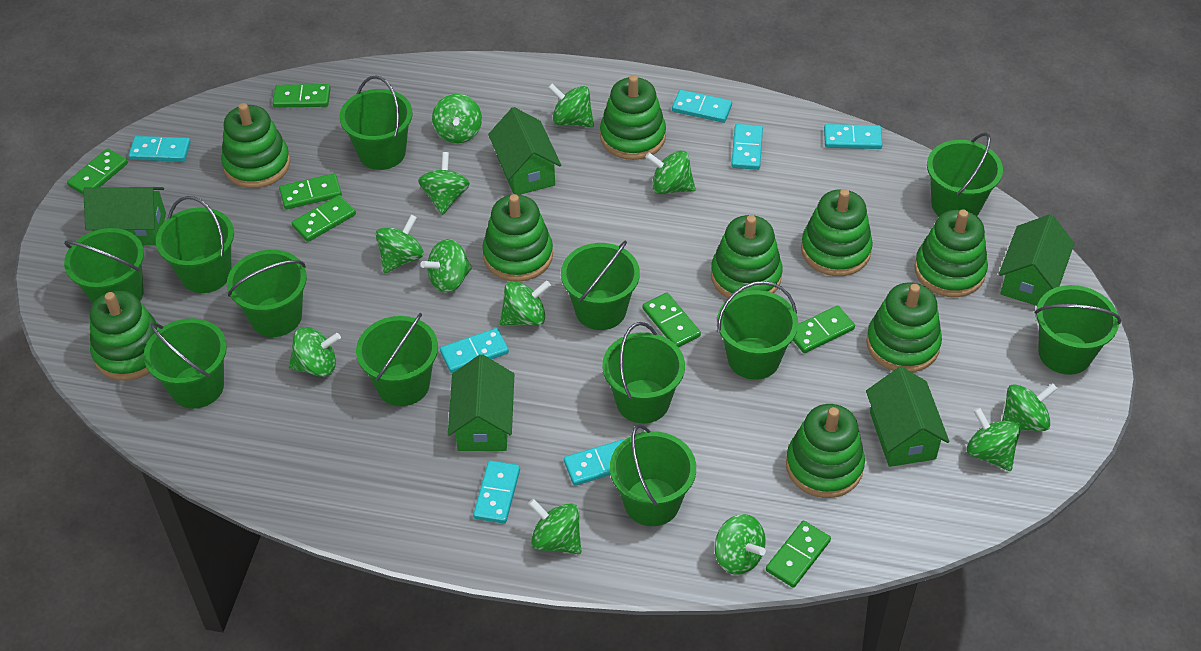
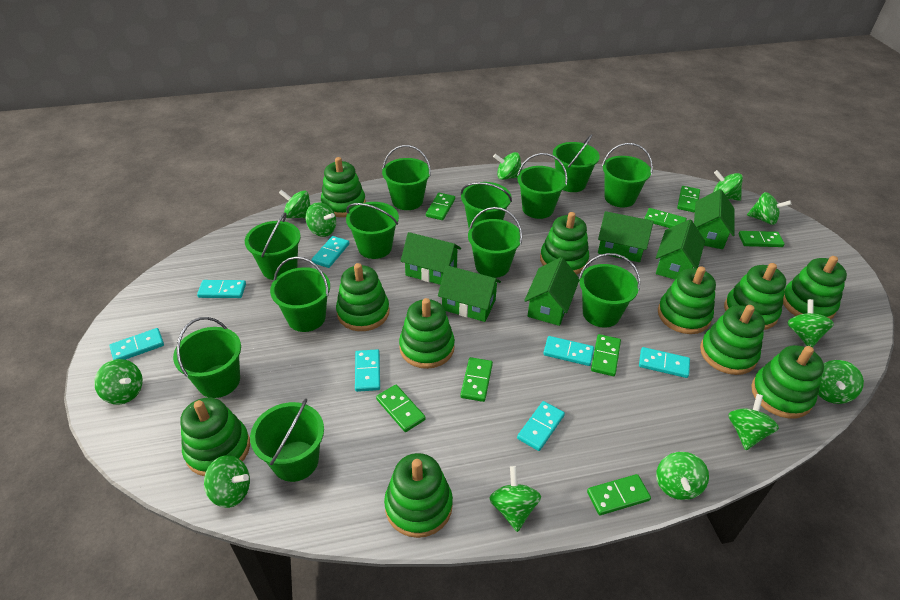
green domino: [67,148,128,194] [273,84,331,108] [279,173,342,209] [292,195,356,242] [642,293,701,348] [766,521,831,588] [793,305,855,353] = 7 -> [376,385,426,432] [426,193,455,220] [460,357,493,402] [587,474,651,515] [591,334,621,376] [644,208,687,228] [677,186,700,213] [739,231,785,247] = 8
green house: [83,187,166,245] [448,354,514,451] [488,107,561,195] [866,366,949,467] [999,214,1074,306] = 5 -> [401,232,461,285] [438,265,501,322] [524,257,579,326] [598,211,654,262] [656,219,705,280] [694,189,735,249] = 6
green stacking toy: [90,291,160,380] [221,103,290,188] [482,194,553,282] [600,75,666,160] [711,215,782,298] [786,404,865,498] [801,189,873,276] [866,283,942,372] [914,210,988,297] = 9 -> [180,397,250,476] [321,157,366,217] [336,263,389,331] [384,453,453,538] [399,298,455,369] [540,212,589,275] [658,266,716,334] [700,305,765,375] [724,263,786,330] [751,345,824,419] [783,256,847,319] = 11

